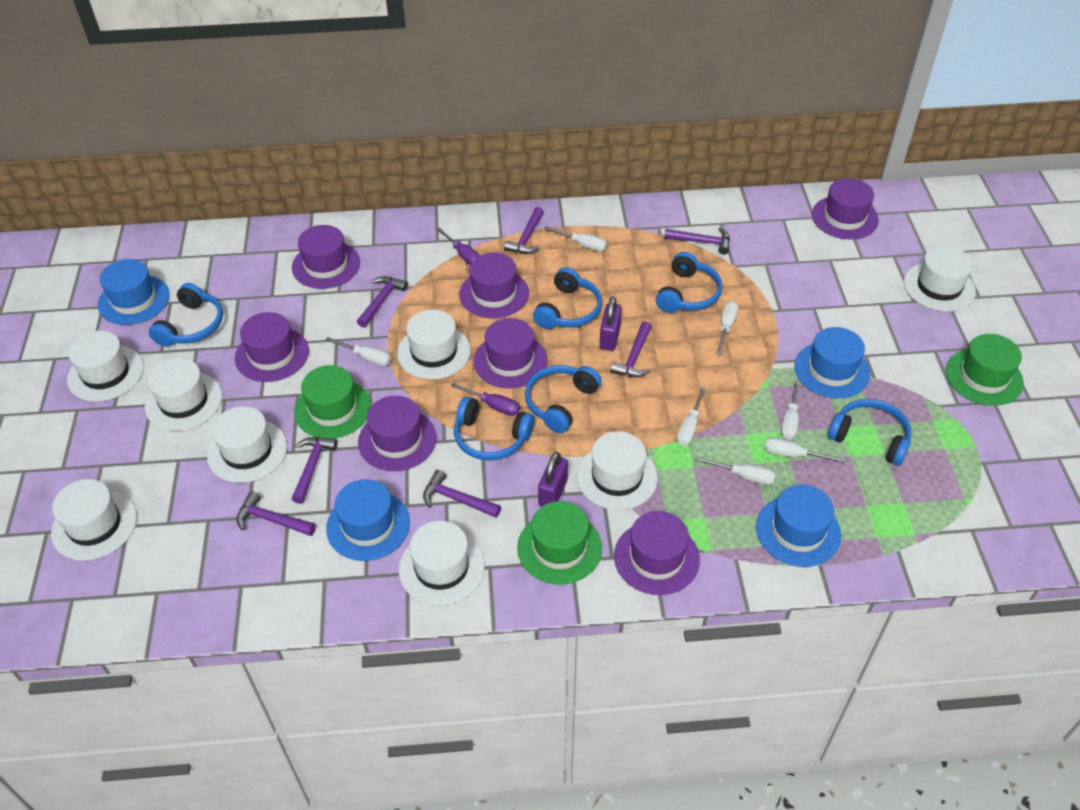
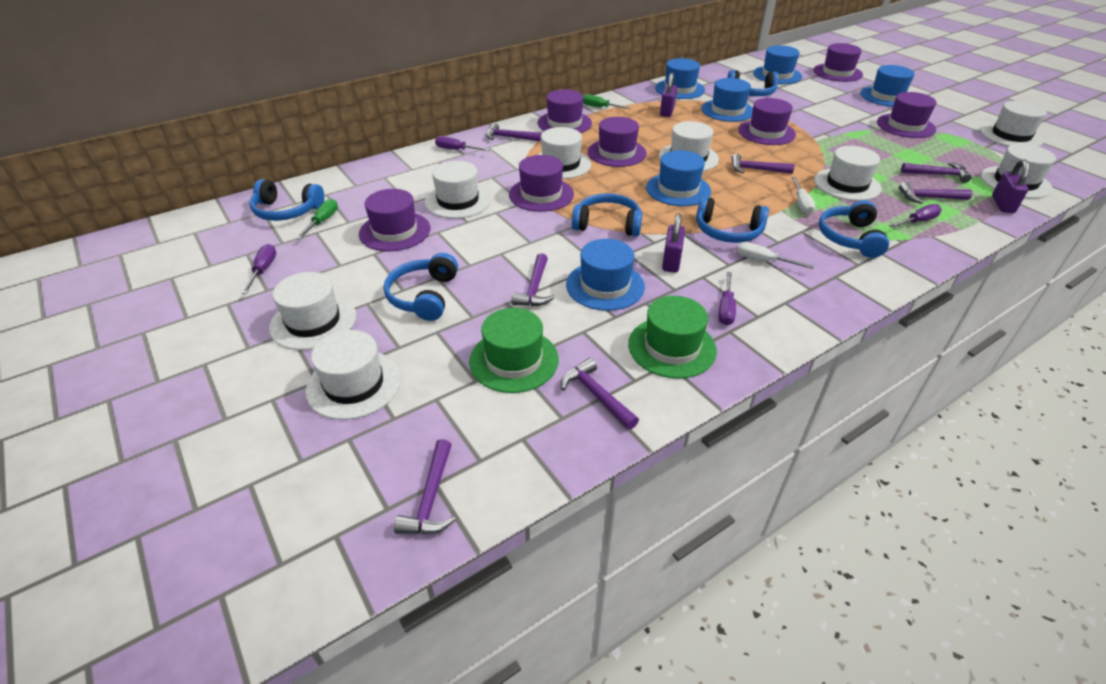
blue hat: [98,259,170,325] [326,479,410,561] [756,485,841,567] [794,327,870,398] = 4 -> [566,239,645,311] [646,150,711,206] [655,58,705,99] [701,78,753,122] [753,45,802,84] [861,65,915,107] = 6
green hat: [294,365,371,438] [517,501,602,585] [946,334,1024,406] = 3 -> [469,308,559,393] [628,296,717,379] = 2
green screwdriver: none = 0 -> [296,199,338,239] [583,94,631,109] = 2
purple padlock: [538,452,568,507] [600,297,622,351] = 2 -> [660,73,677,117] [662,213,685,273] [992,160,1030,213] = 3
purple screwdriver: [436,227,480,265] [451,383,520,416] = 2 -> [242,244,276,294] [435,136,490,151] [718,272,736,325] [889,204,942,228] = 4
white screwdriver: [325,337,391,366] [544,226,607,251] [677,387,706,446] [695,457,776,485] [716,301,738,354] [765,437,845,463] [781,380,800,440] = 7 -> [737,242,814,269] [791,177,815,214] = 2

